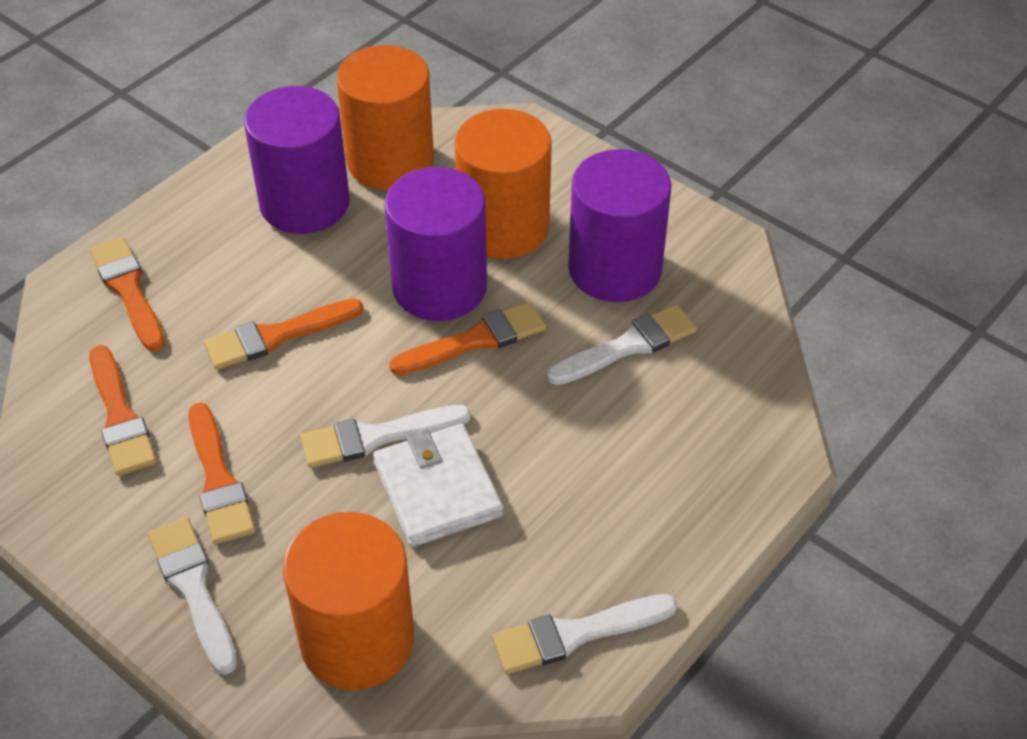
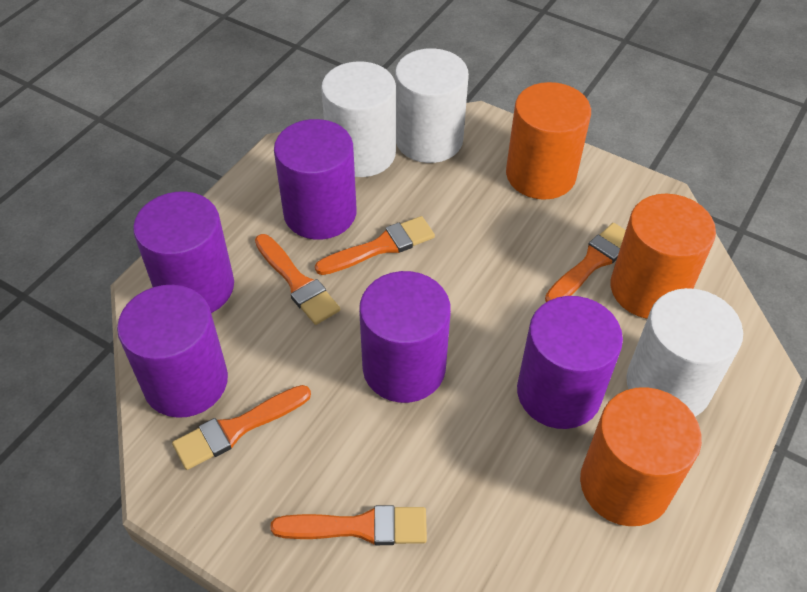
purple cylinder: [244,86,350,234] [384,167,487,321] [568,149,672,302] = 3 -> [117,285,228,418] [133,192,234,313] [274,119,356,240] [359,271,451,403] [517,296,623,429] = 5
white brush: [148,517,237,675] [300,405,471,468] [492,594,677,674] [547,304,697,385] = 4 -> none = 0
white cylinder: none = 0 -> [321,61,396,177] [395,48,469,163] [626,288,743,417] = 3
white wallet: [373,424,503,547] = 1 -> none = 0

